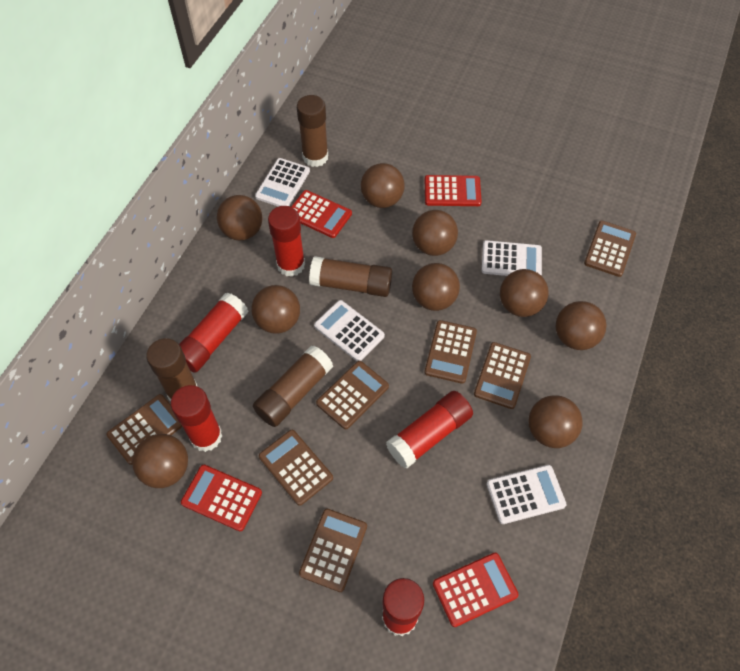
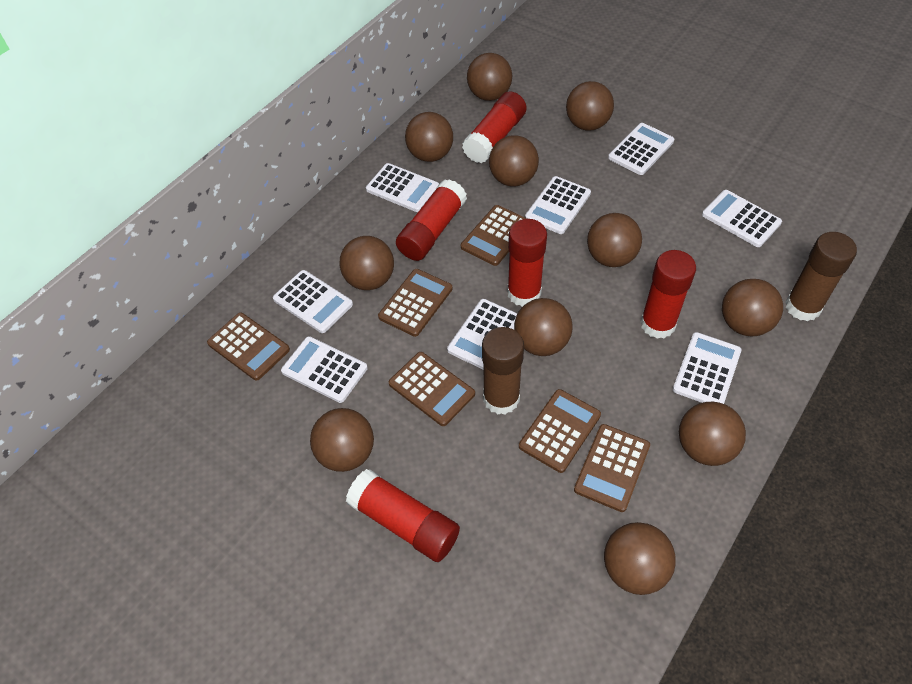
brown ball: [132,434,188,488] [217,195,262,241] [251,285,300,334] [361,163,405,208] [412,210,458,256] [412,263,460,311] [500,269,549,317] [528,395,583,448] [556,301,607,350] = 9 -> [310,408,374,472] [339,236,394,290] [405,112,453,162] [467,53,512,101] [489,135,539,187] [514,298,573,356] [566,81,614,131] [587,213,642,267] [604,522,676,595] [679,402,746,466] [722,279,783,336] = 11
brown calculator: [106,394,183,465] [259,430,333,506] [299,509,367,592] [316,361,389,429] [424,320,477,384] [474,342,531,409] [584,221,636,277] = 7 -> [207,313,290,381] [378,269,452,337] [389,352,475,426] [461,205,527,266] [519,389,601,473] [574,424,650,512] = 6
brown glue stick: [146,338,198,401] [253,346,333,427] [297,95,328,167] [309,256,392,297] = 4 -> [482,327,524,415] [785,232,857,321] = 2
red calculator: [181,465,262,531] [291,190,352,238] [425,175,482,206] [433,553,519,627] = 4 -> none = 0
white calculator: [255,158,310,207] [314,300,385,361] [482,240,542,276] [487,465,567,524] = 4 -> [273,270,353,333] [281,336,368,403] [366,163,439,212] [447,299,518,370] [525,176,591,234] [608,123,675,175] [673,332,742,404] [702,190,782,247] = 8

